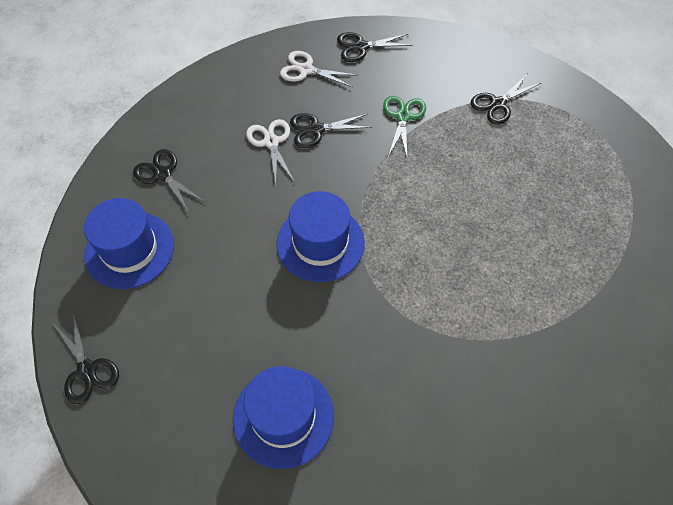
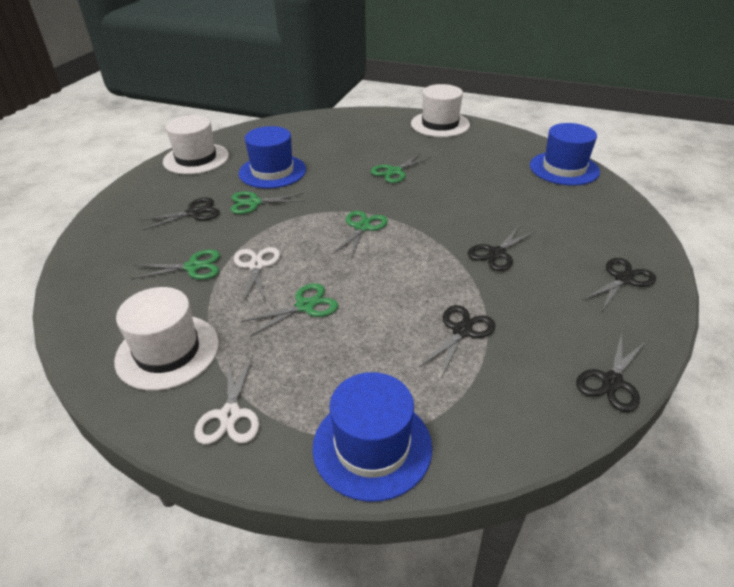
green scissors: [383,96,426,157] = 1 -> [131,250,220,280] [231,191,305,214] [241,283,338,337] [333,211,388,258] [371,153,432,183] = 5
white hat: none = 0 -> [114,287,219,391] [163,115,229,175] [411,84,470,137] = 3

